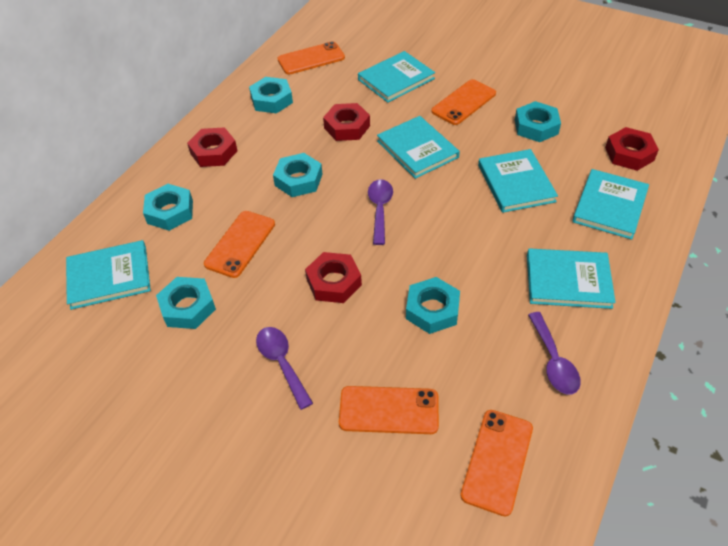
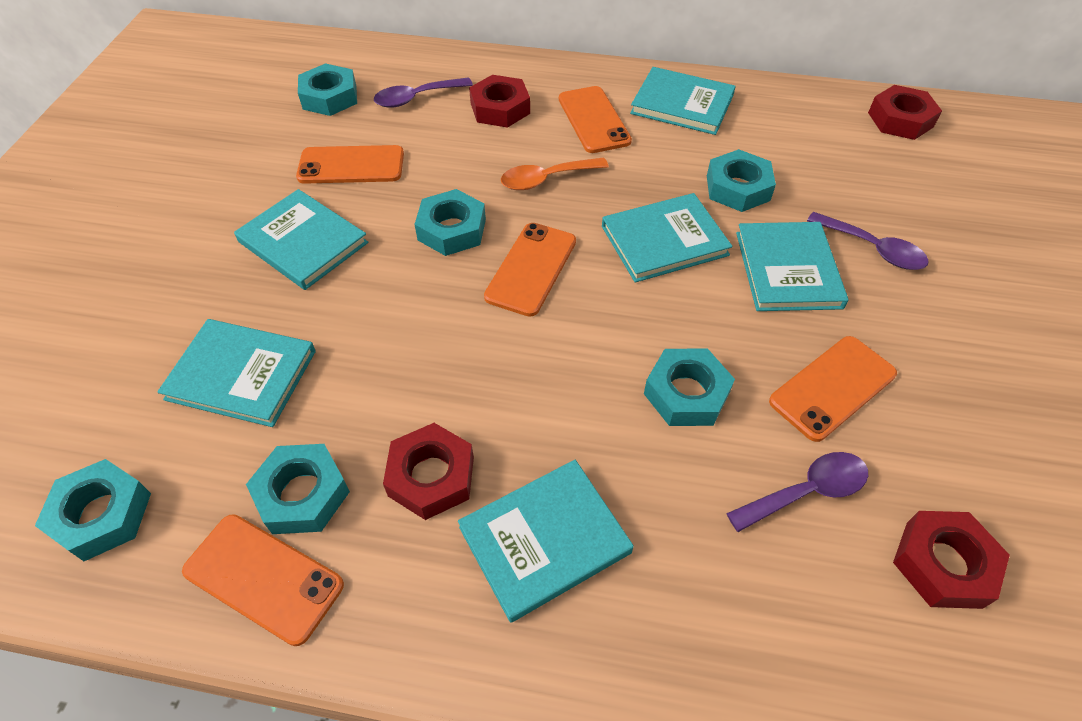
orange spoon: none = 0 -> [501,157,609,190] = 1

